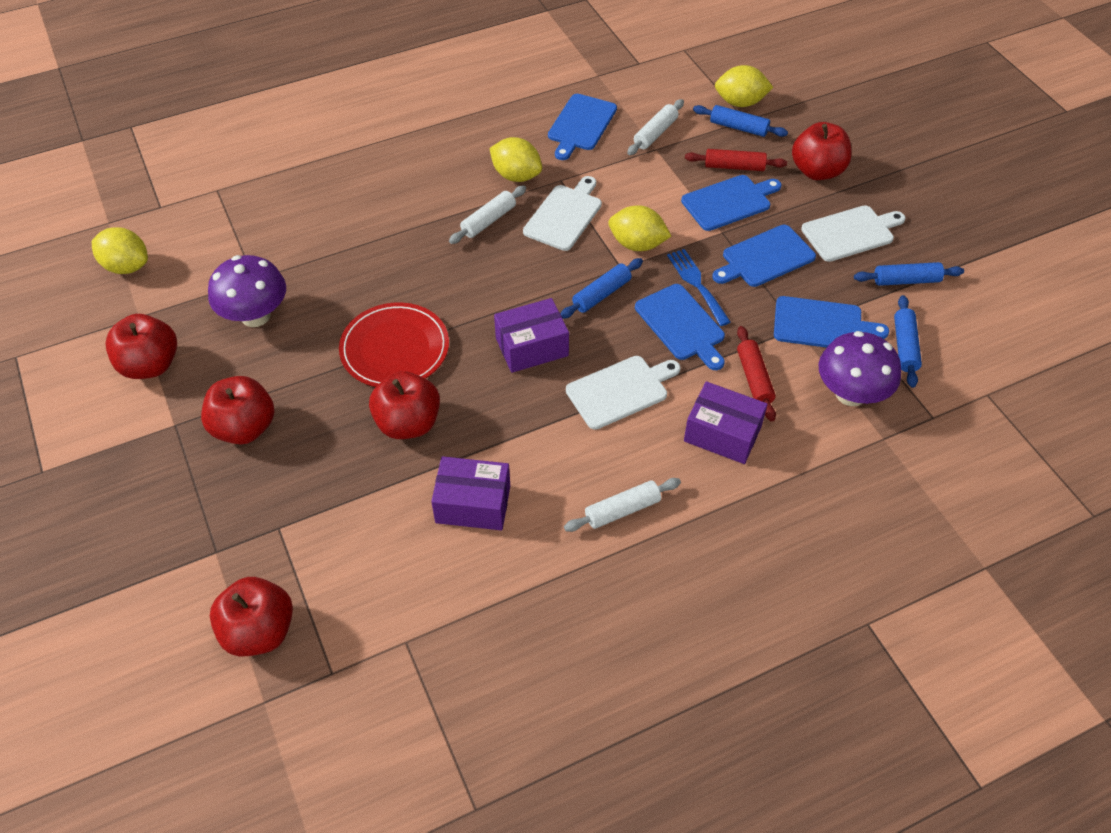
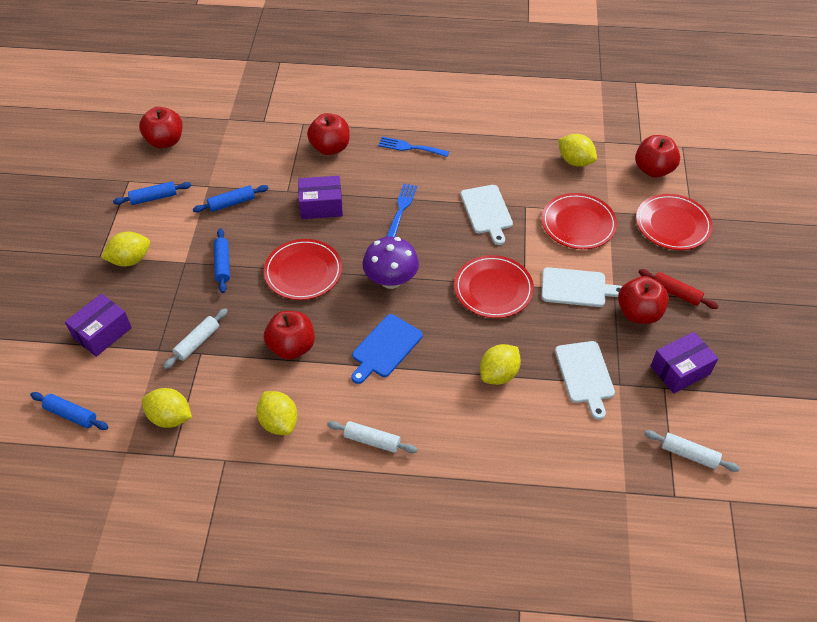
blue cutting board: [548,94,617,160] [635,284,725,370] [681,175,781,231] [712,225,816,287] [774,296,889,348] = 5 -> [351,314,423,384] = 1
blue fork: [667,249,731,326] = 1 -> [378,137,449,157] [386,183,417,237] = 2
purple mushroom: [208,255,286,327] [819,331,901,406] = 2 -> [362,237,419,289] = 1
red plate: [339,302,449,387] = 1 -> [264,239,342,300] [454,255,534,318] [541,193,617,249] [636,194,713,250] = 4
red rolling pin: [685,149,787,171] [737,326,776,422] = 2 -> [638,269,718,309] = 1
yellow lemon: [92,227,148,274] [489,137,542,182] [608,205,671,251] [715,65,774,107] = 4 -> [101,232,150,266] [142,388,192,428] [257,391,298,435] [480,344,521,385] [558,134,597,167] = 5

